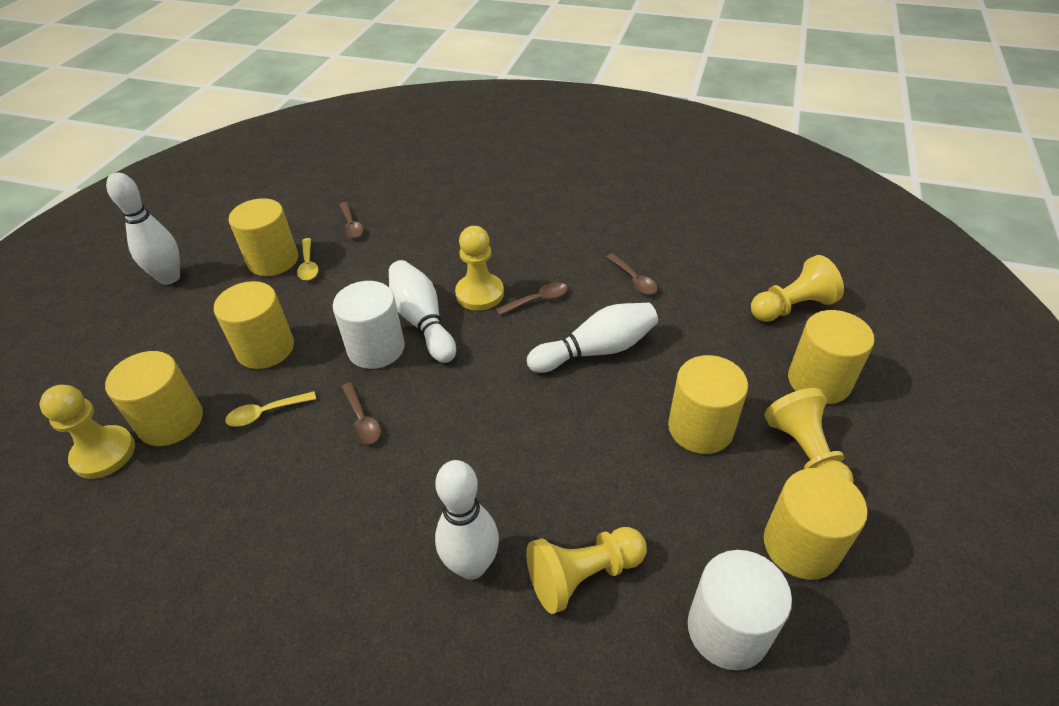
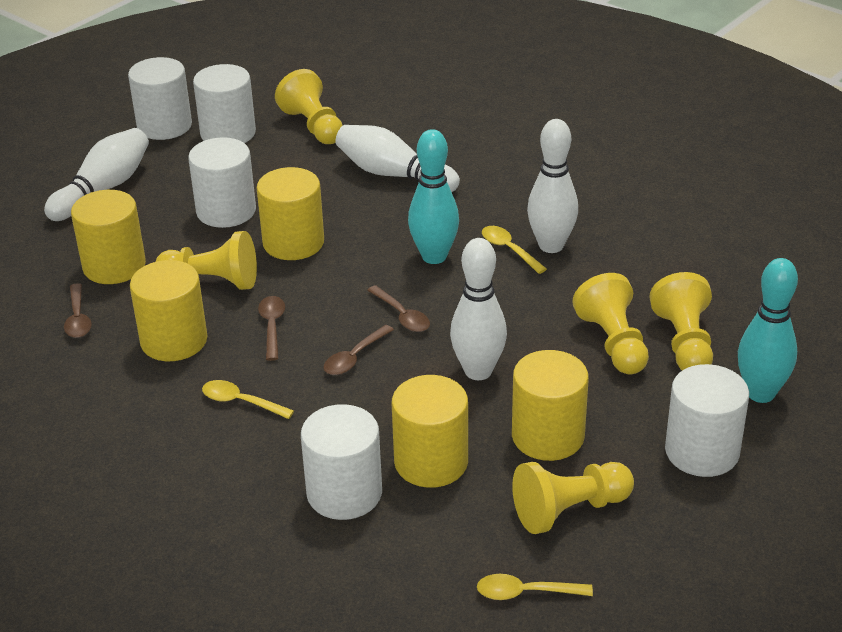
turquoise bowling pin: none = 0 -> [408,129,459,264] [738,258,798,403] = 2
white cylinder: [333,281,405,369] [688,550,792,671] = 2 -> [128,57,192,140] [188,137,256,228] [193,64,256,143] [301,404,382,520] [665,364,749,477] = 5
yellow cylinder: [105,351,203,446] [214,281,294,369] [229,198,298,276] [668,355,748,454] [764,468,868,580] [788,310,875,404] = 6 -> [71,190,146,284] [130,260,207,361] [257,167,324,260] [392,375,468,488] [512,350,589,461] = 5
yellow spoon: [225,391,316,427] [297,238,319,281] = 2 -> [202,380,294,419] [477,574,593,600] [482,226,547,274] = 3

